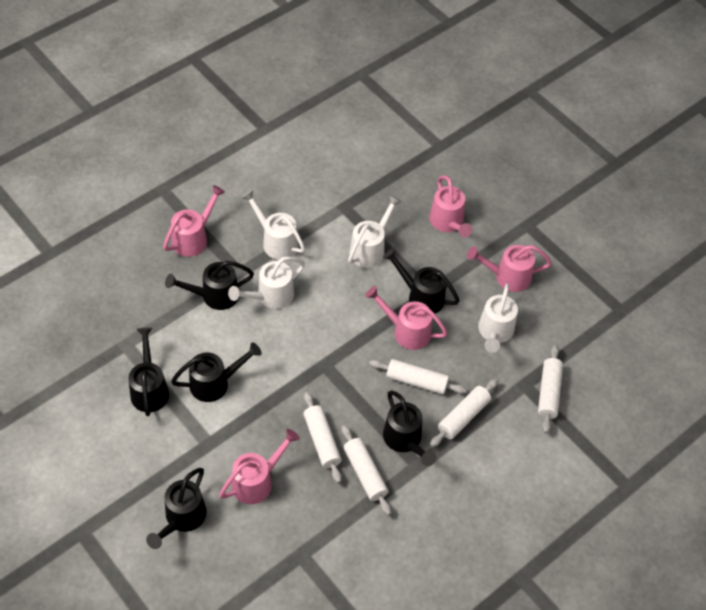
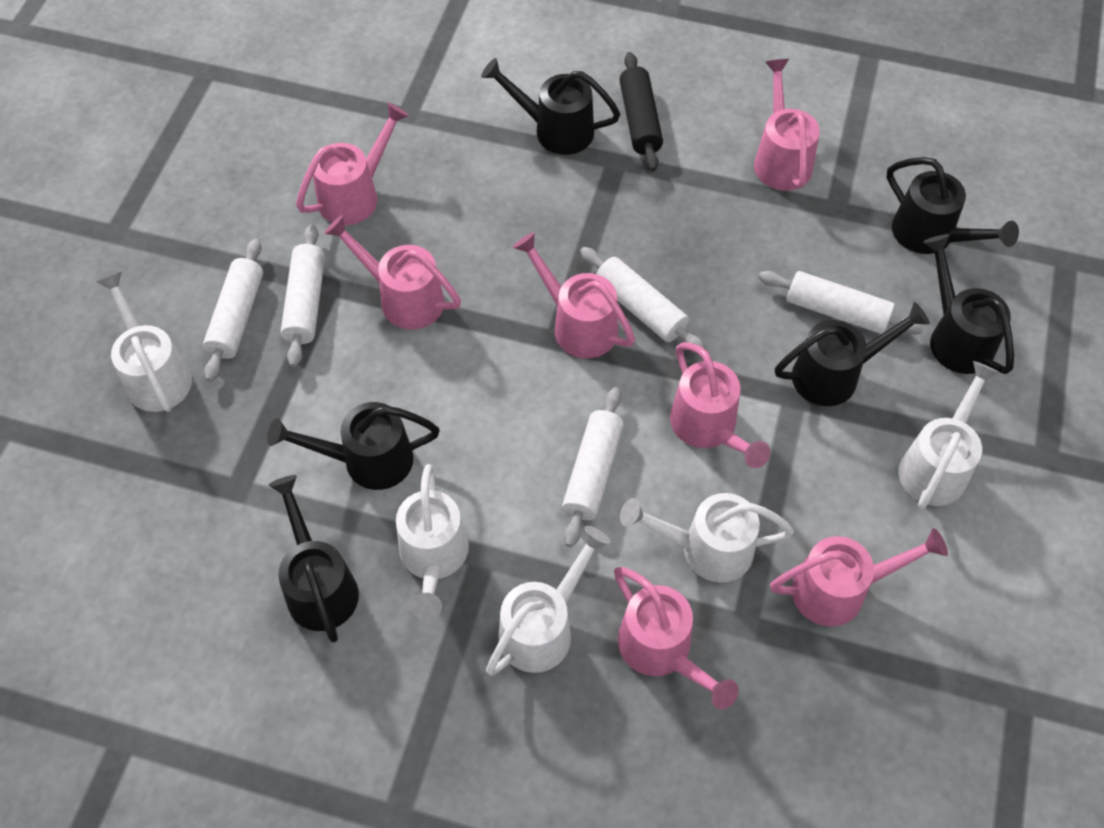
black rolling pin: none = 0 -> [619,52,663,172] = 1
pink watering can: [163,185,225,257] [219,429,300,504] [365,286,448,350] [429,175,472,237] [467,245,552,292] = 5 -> [296,103,409,225] [324,215,461,330] [513,232,635,358] [614,567,739,709] [670,342,770,468] [754,59,820,190] [770,528,948,627] = 7
white watering can: [228,257,305,309] [241,190,305,260] [348,195,402,268] [478,284,518,353] = 4 -> [96,271,192,412] [396,464,469,620] [486,526,611,676] [620,493,794,583] [898,361,999,509] = 5

